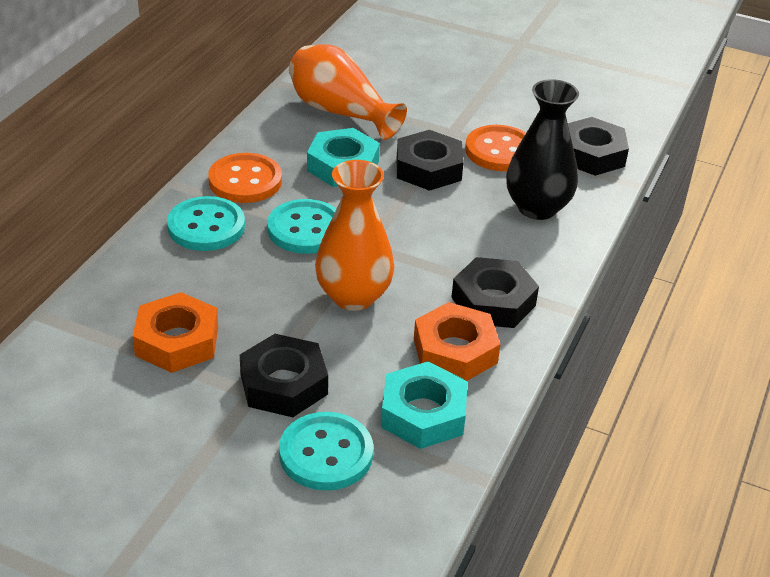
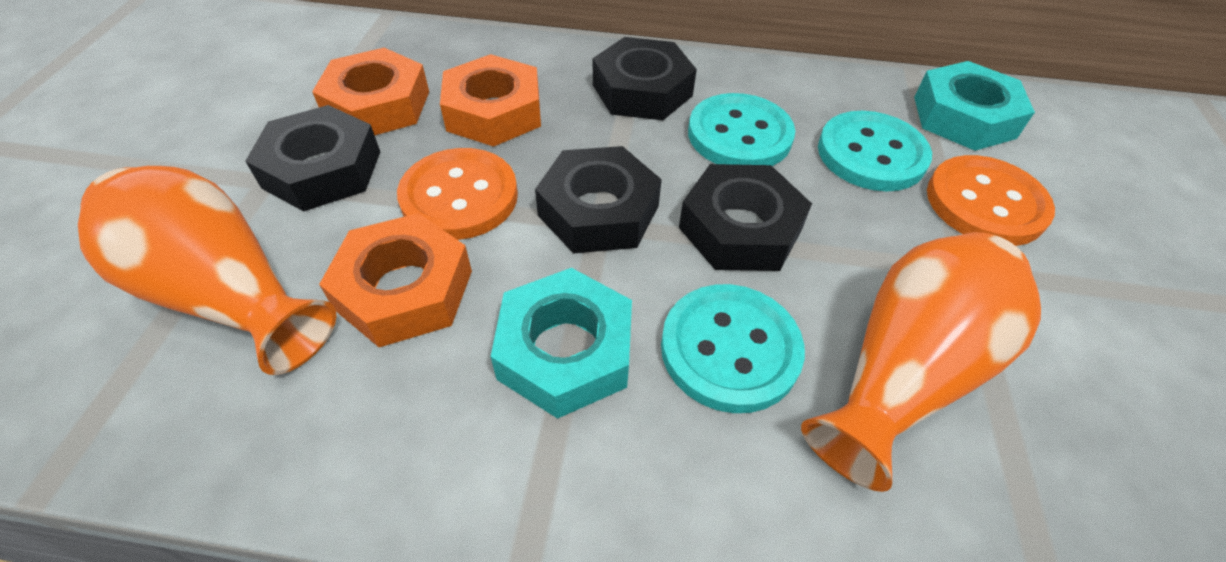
black vase: [506,79,579,220] = 1 -> none = 0
orange nut: [133,292,218,373] [414,302,500,381] = 2 -> [312,48,429,135] [319,213,472,347] [440,54,541,147] = 3

